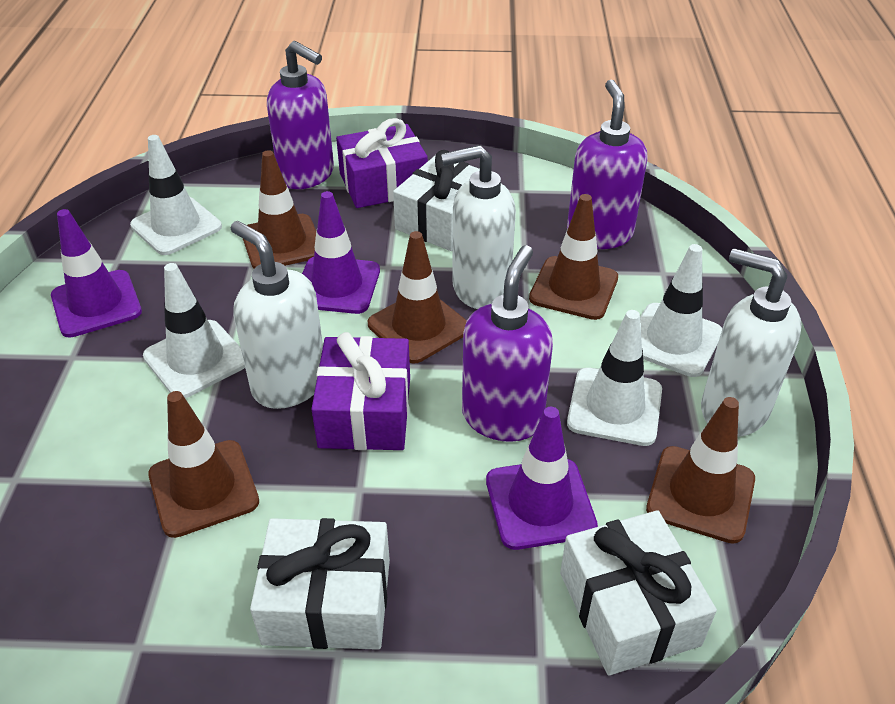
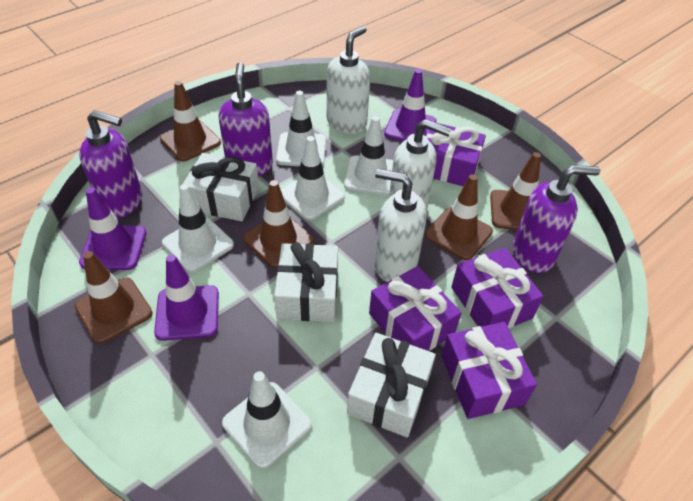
purple gift: [311,332,410,450] [336,118,428,208] = 2 -> [369,266,461,351] [426,123,486,186] [441,322,537,419] [451,248,543,329] = 4
white traffic cone: [130,135,222,255] [143,263,245,398] [567,310,662,446] [640,244,722,377] = 4 -> [162,184,234,272] [222,371,312,468] [276,91,326,166] [281,136,345,220] [344,116,393,195] = 5

